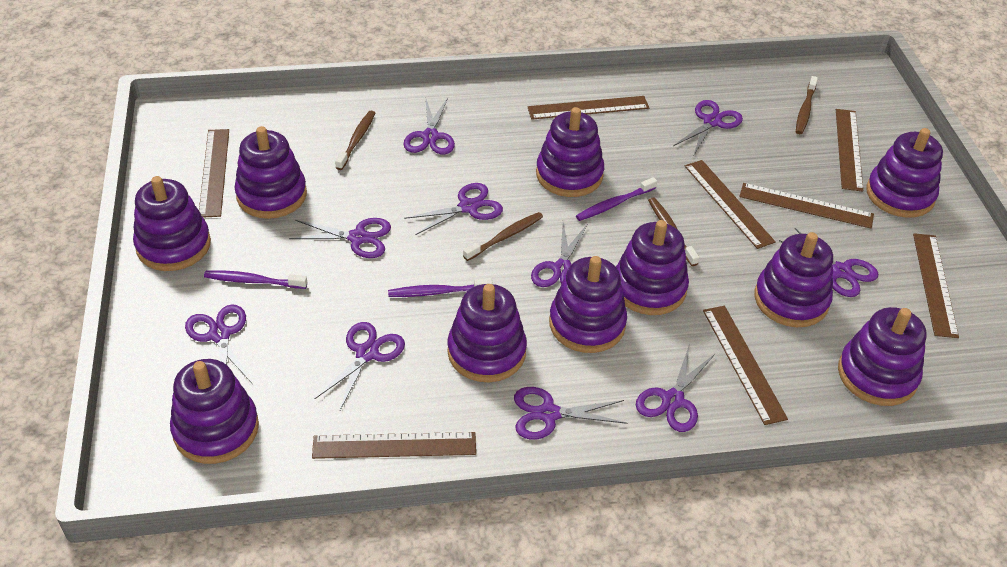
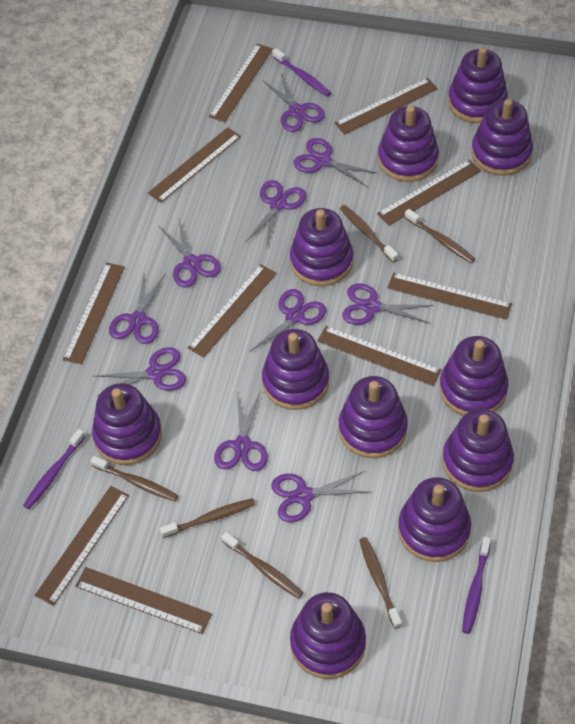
brown ruler: [199,129,229,218] [312,432,476,459] [528,96,649,120] [685,160,776,249] [703,306,788,425] [739,183,874,229] [836,109,863,192] [913,233,959,338] = 8 -> [35,486,129,606] [63,263,125,364] [75,567,212,634] [148,127,241,203] [187,264,276,358] [209,44,273,122] [317,326,442,386] [335,78,438,135] [377,160,481,226] [387,272,512,320] = 10
brown toothbrush: [335,111,375,170] [463,212,543,261] [648,198,699,266] [796,76,818,134] = 4 -> [90,456,178,502] [160,498,255,538] [222,532,303,599] [340,205,398,262] [359,537,402,629] [405,209,475,263] = 6
purple stacking toy: [133,176,211,271] [170,359,259,464] [234,126,307,219] [447,284,527,382] [536,107,604,197] [549,256,627,353] [616,220,689,315] [754,232,833,327] [838,307,926,406] [866,128,943,218] = 10 -> [92,383,162,465] [262,329,329,410] [290,208,353,286] [290,592,366,679] [339,376,408,458] [378,105,439,182] [398,477,471,562] [439,336,508,416] [442,409,514,492] [448,47,508,123] [471,99,533,176] = 11

